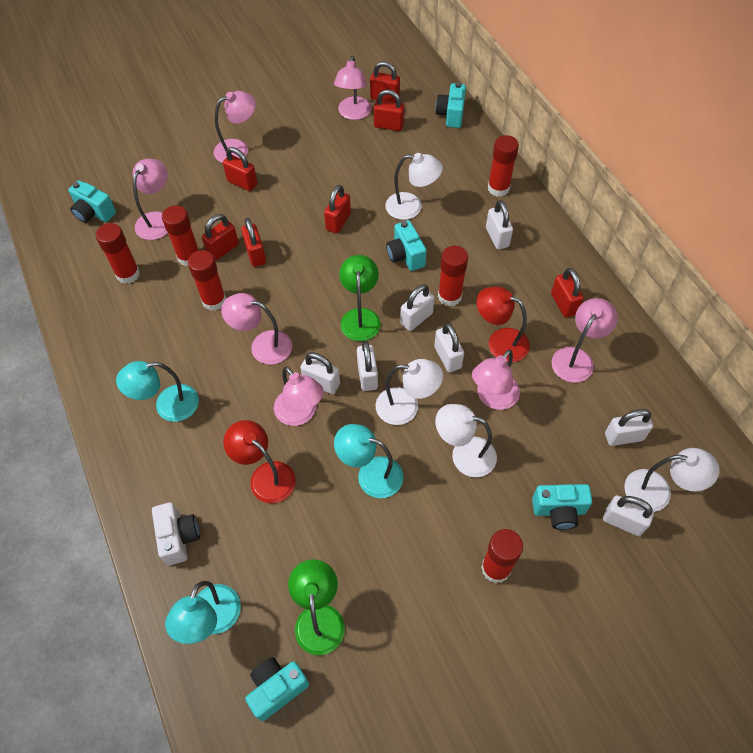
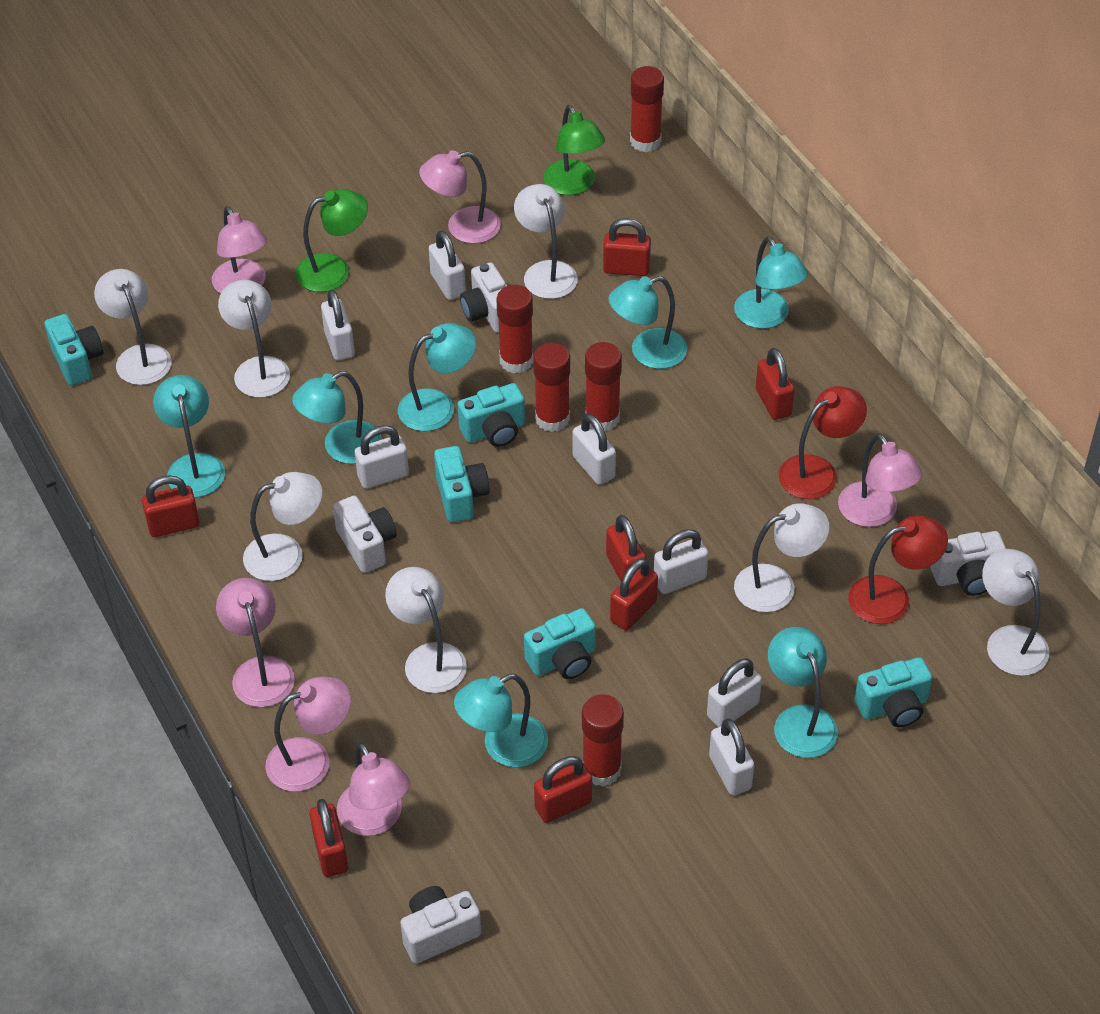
pink lamp: [132,159,168,240] [214,91,256,163] [221,293,292,365] [274,366,324,426] [334,56,371,120] [472,349,520,410] [552,298,618,383] = 7 -> [212,206,267,293] [216,578,295,707] [265,677,351,792] [337,742,410,836] [419,150,501,244] [838,434,922,527] = 6
red glue stick: [96,223,140,284] [162,205,199,266] [188,250,226,311] [438,246,468,306] [481,529,523,583] [488,135,519,197] = 6 -> [497,285,533,374] [533,343,570,432] [582,694,624,787] [585,342,622,432] [630,66,664,152] = 5
turquoise lamp: [116,361,199,422] [165,581,241,644] [334,424,403,498] = 3 -> [153,375,225,497] [292,371,382,464] [398,323,476,431] [454,674,548,767] [609,276,687,369] [734,237,808,329] [768,627,838,758] = 7
white camera: [152,502,200,565] = 1 -> [333,496,396,573] [400,886,481,963] [460,262,507,333] [930,531,1006,596] = 4
white lamp: [375,359,443,425] [385,153,443,220] [435,404,497,477] [624,448,720,512] = 4 -> [94,269,172,385] [218,280,290,398] [243,472,322,581] [385,567,467,693] [514,184,578,299] [734,503,830,612] [982,549,1049,676] = 7

